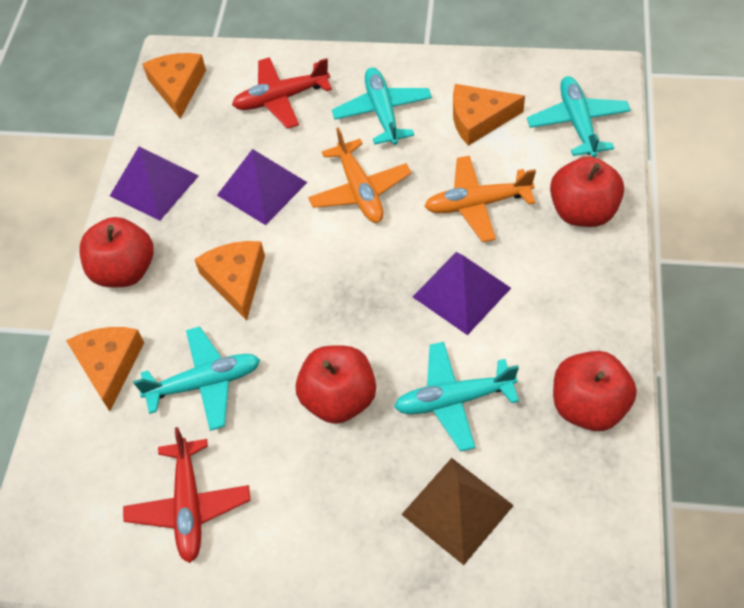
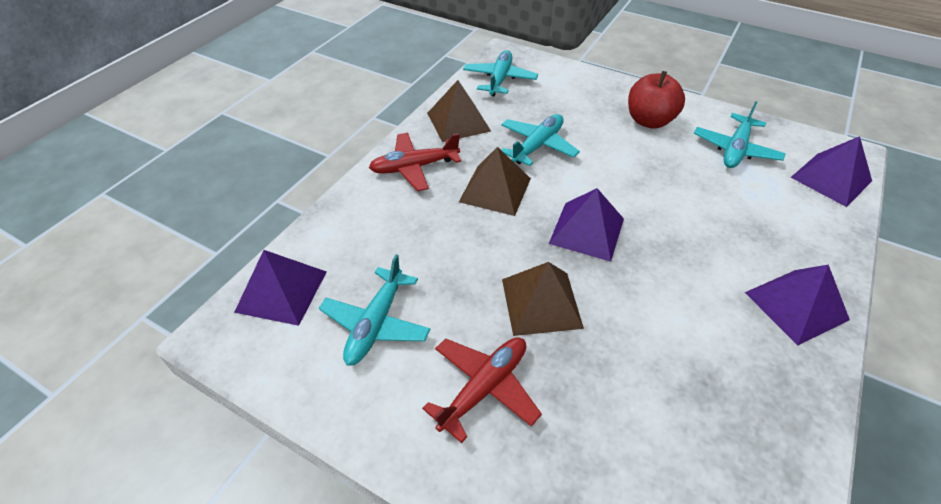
brown pyramid: [401,458,514,565] = 1 -> [427,80,491,142] [459,147,531,216] [502,262,584,336] = 3
orange cheese: [66,327,144,411] [142,53,206,119] [194,241,265,320] [453,84,525,146] = 4 -> none = 0
orange plane: [308,127,412,223] [424,156,536,242] = 2 -> none = 0
purple pyramid: [110,146,198,221] [217,149,308,225] [413,252,511,335] = 3 -> [234,250,326,326] [549,188,624,262] [745,265,850,346] [791,136,872,207] = 4
red apple: [80,217,154,287] [296,346,376,424] [550,156,624,227] [553,351,637,431] = 4 -> [628,71,685,129] = 1

